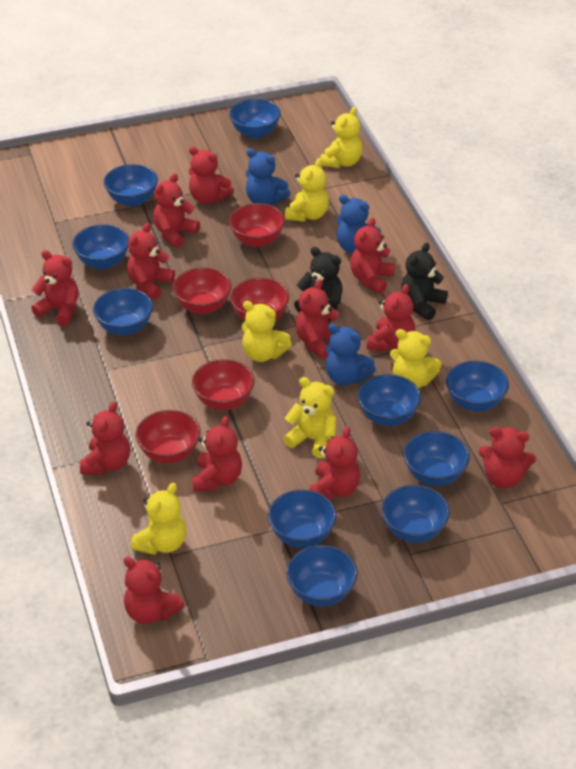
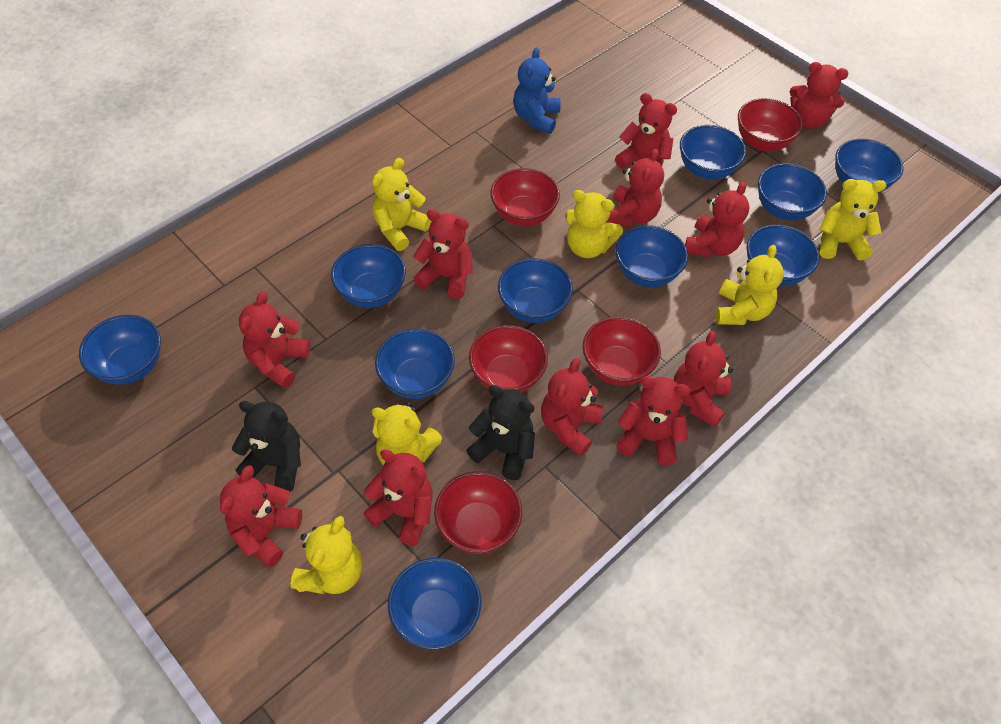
blue teddy bear: [246,148,290,205] [326,323,376,386] [337,195,381,254] = 3 -> [513,47,561,134] = 1
red teddy bear: [31,250,78,326] [80,402,130,475] [123,557,185,624] [127,223,175,299] [153,173,200,248] [189,146,234,204] [192,416,242,491] [296,279,341,359] [309,427,360,501] [350,218,395,294] [367,284,415,352] [479,427,536,488] = 12 -> [220,465,302,567] [239,291,310,388] [363,449,433,546] [413,209,473,299] [541,358,603,456] [606,149,664,227] [615,93,677,169] [616,376,691,465] [674,331,733,427] [685,182,749,258] [790,62,848,129] = 11

